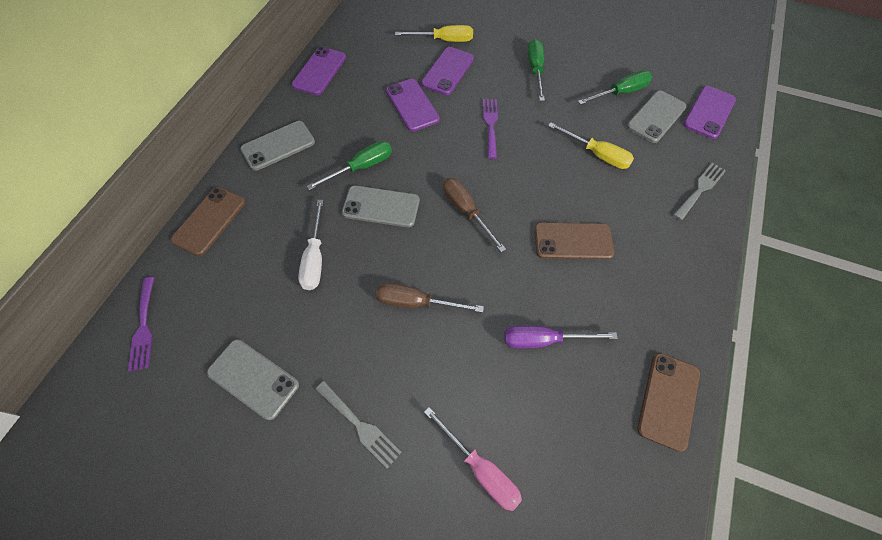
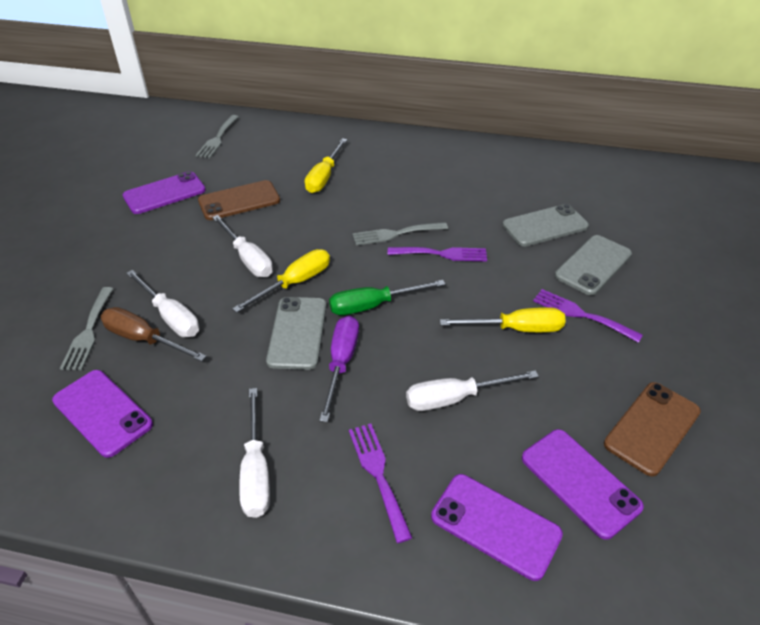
brown phone: [171,187,245,256] [534,222,614,259] [637,353,700,452] = 3 -> [198,180,280,220] [604,382,701,476] = 2
brown screwdriver: [376,283,484,313] [443,178,506,252] = 2 -> [101,307,207,362] = 1
green screwdriver: [307,141,392,190] [527,39,545,101] [578,70,652,105] = 3 -> [329,280,446,315] = 1
grey fork: [315,381,402,469] [673,163,726,220] = 2 -> [60,287,114,370] [196,115,239,159] [352,222,448,246] = 3
grey phone: [207,339,299,420] [240,121,315,171] [342,186,420,227] [627,91,687,143] = 4 -> [266,297,326,370] [503,204,589,246] [555,235,632,295] = 3
pink screwdriver: [424,407,522,511] = 1 -> none = 0
purple fork: [128,277,154,371] [483,99,498,159] = 2 -> [349,424,412,543] [388,247,487,262] [533,289,643,343] = 3
white screwdriver: [298,200,323,290] = 1 -> [126,270,199,337] [212,215,273,277] [239,388,270,518] [406,370,539,411] = 4
yellow screwdriver: [395,25,473,42] [548,122,634,169] = 2 -> [232,249,330,313] [305,138,347,193] [440,307,566,332] = 3

